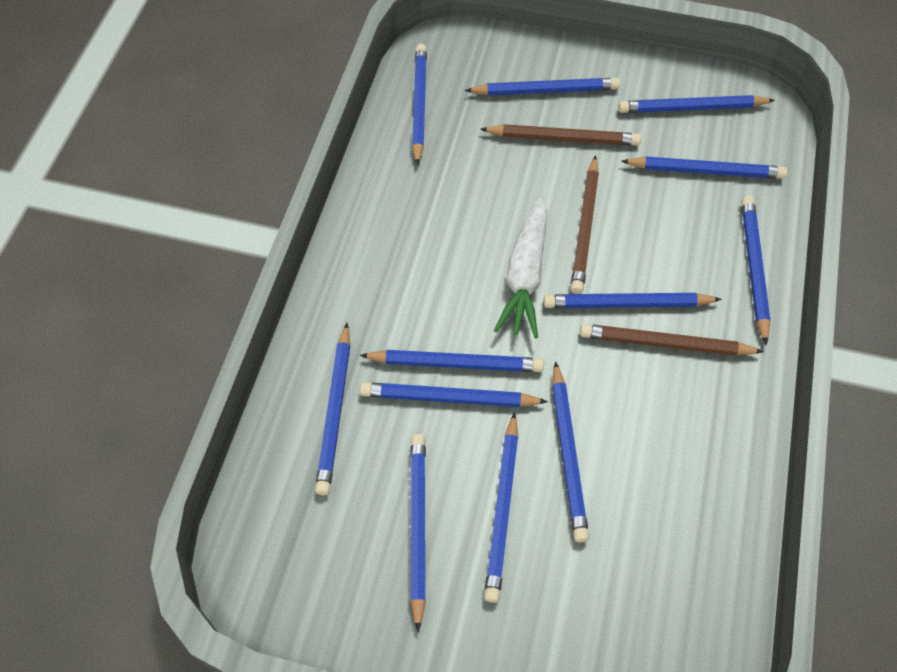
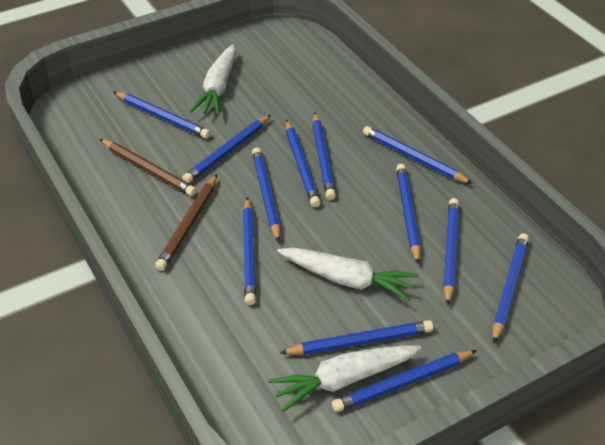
brown pencil: [480,124,641,146] [570,155,599,294] [580,324,764,356] = 3 -> [100,139,197,196] [155,174,217,271] = 2
white carrot: [494,195,547,338] = 1 -> [190,44,236,115] [268,345,421,412] [277,248,418,302] = 3

